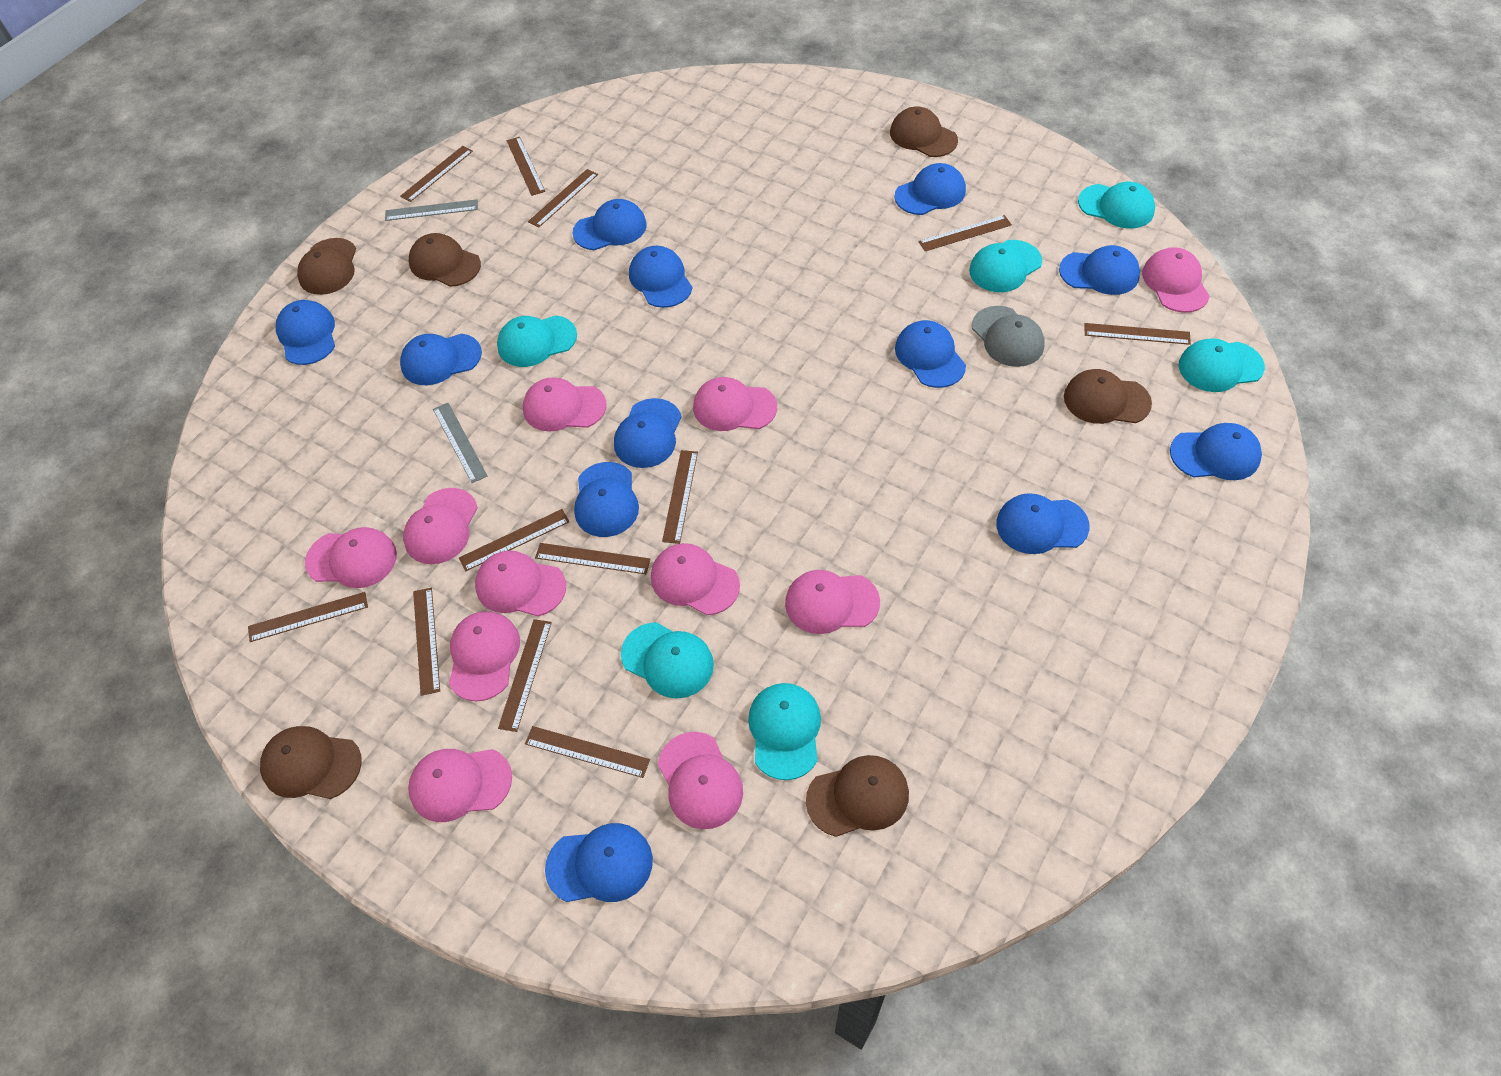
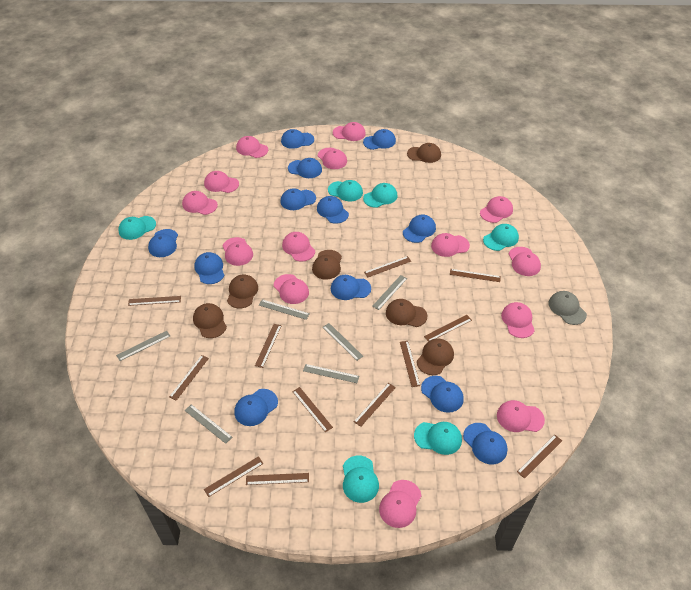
grey ruler: [385,199,478,221] [433,403,488,483] = 2 -> [116,331,170,361] [185,404,232,444] [259,299,310,320] [303,364,359,383] [323,323,363,361] [372,275,407,310] = 6
pink cap: [305,527,397,588] [403,488,478,564] [408,749,512,822] [449,611,520,702] [475,550,566,616] [523,377,606,431] [651,543,740,615] [658,732,743,829] [693,377,777,431] [785,570,880,634] [1142,247,1210,313] = 11 -> [182,191,218,215] [204,171,239,193] [223,237,253,266] [236,136,268,158] [274,274,309,304] [282,232,315,262] [318,148,347,169] [333,122,366,141] [379,480,422,528] [431,233,470,257] [480,196,513,223] [497,400,545,432] [501,302,535,338] [509,247,541,276] = 14

